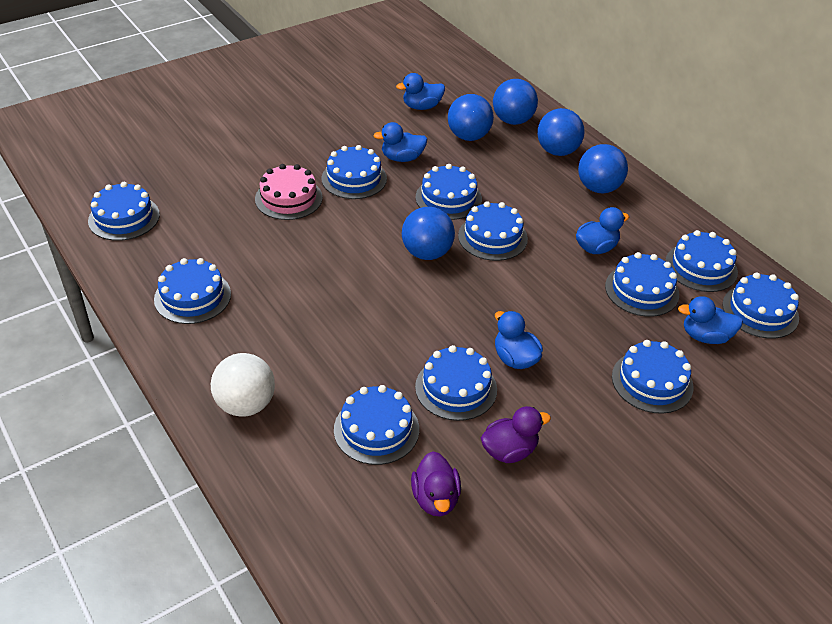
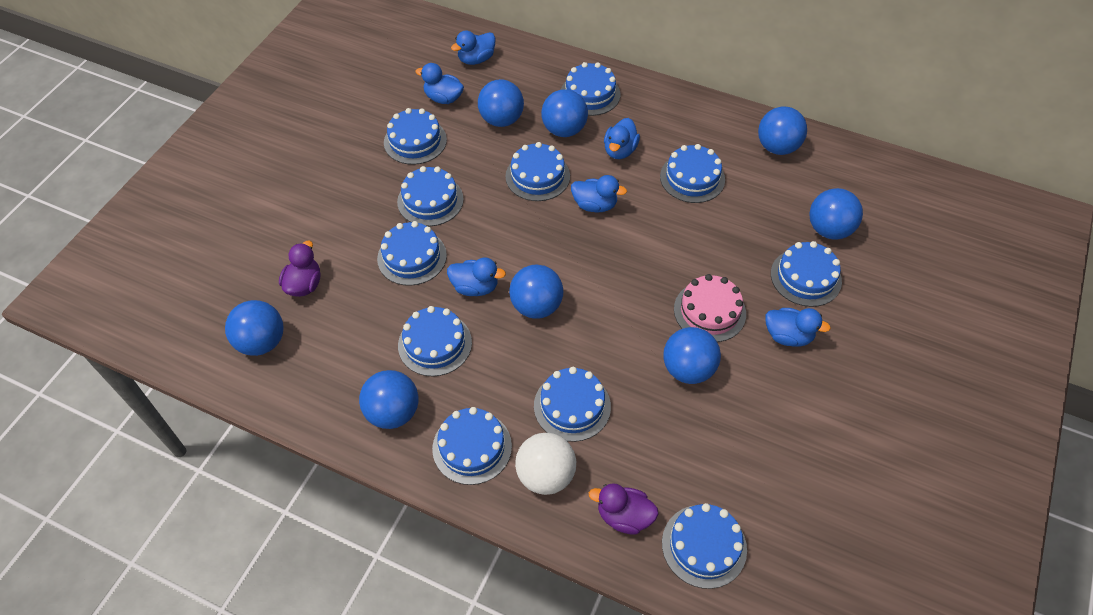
blue ball: [402,207,455,260] [448,94,494,141] [493,79,538,125] [537,108,585,156] [578,144,628,193] = 5 -> [225,300,284,356] [359,370,418,429] [478,79,524,127] [509,265,563,319] [541,89,588,137] [663,327,721,384] [758,107,807,155] [809,188,863,239] = 8
blue duck: [373,122,427,162] [396,73,445,110] [495,311,543,369] [576,207,629,254] [678,296,743,344] = 5 -> [415,63,464,104] [447,258,506,296] [451,31,496,65] [571,175,627,213] [604,118,640,159] [766,308,831,347] = 6

